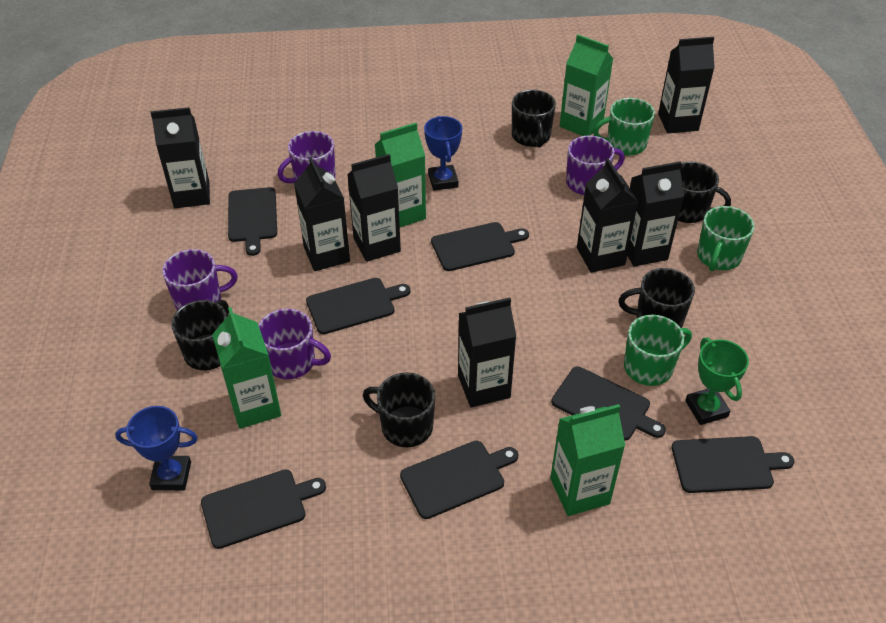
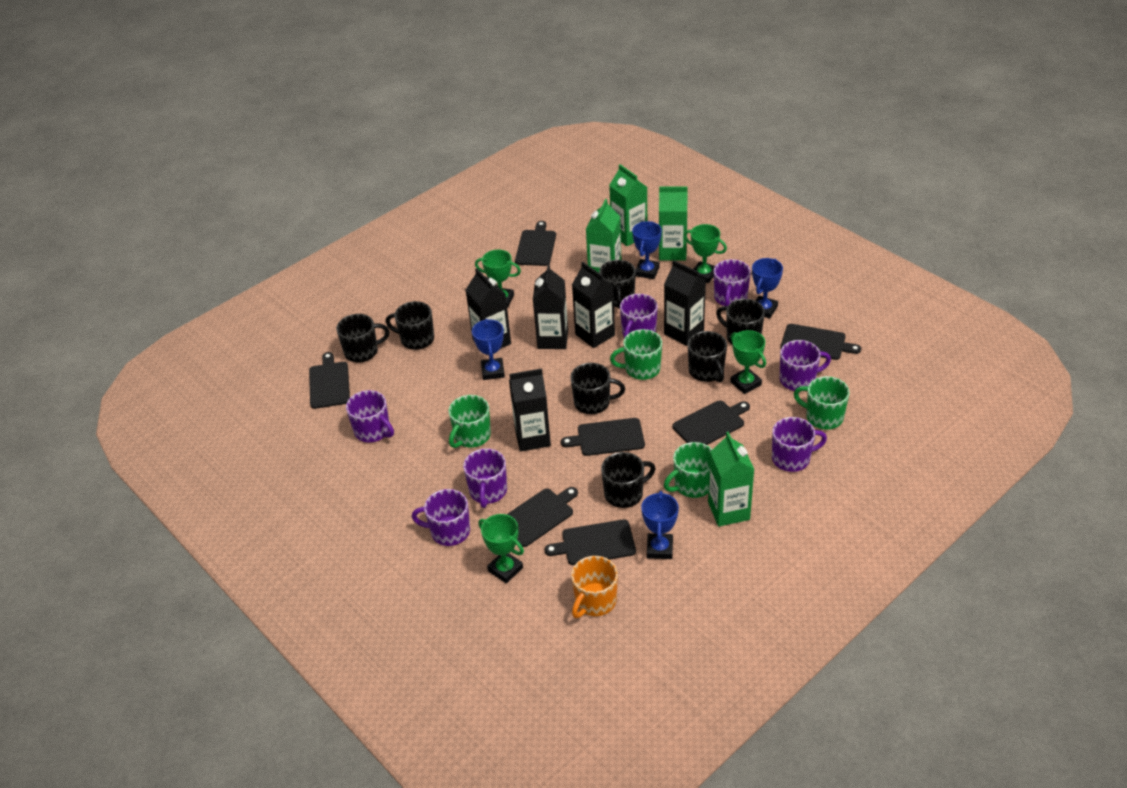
black carton: [150,107,210,208] [294,157,350,271] [347,154,401,262] [458,298,516,407] [577,158,638,273] [627,161,684,267] [658,37,715,133] = 7 -> [466,268,511,355] [509,368,551,452] [533,264,568,349] [572,262,615,348] [664,260,706,346] = 5
black mug: [171,300,229,370] [363,372,435,447] [512,90,556,148] [619,268,695,328] [678,162,731,223] = 5 -> [336,314,390,362] [386,301,434,350] [571,363,625,414] [599,260,636,308] [601,452,656,508] [688,331,727,382] [716,299,765,344] = 7
blue trophy: [115,406,198,490] [424,116,462,191] = 2 -> [472,319,505,380] [632,221,662,279] [641,491,679,559] [752,258,783,319] = 4
green mug: [593,98,655,155] [624,315,692,386] [697,206,755,271] = 3 -> [448,395,491,448] [610,329,662,380] [664,442,712,498] [794,376,850,430] = 4
green trophy: [685,337,749,425] = 1 -> [475,250,521,308] [478,514,524,584] [684,224,727,283] [730,330,766,394] = 4
orange mug: none = 0 -> [571,556,618,618] = 1
purple mug: [162,249,238,310] [258,309,331,379] [278,131,335,183] [566,136,625,195] = 4 -> [346,390,394,443] [412,489,470,546] [463,448,507,508] [620,294,658,338] [714,259,751,306] [772,417,827,472] [780,340,831,391] = 7

